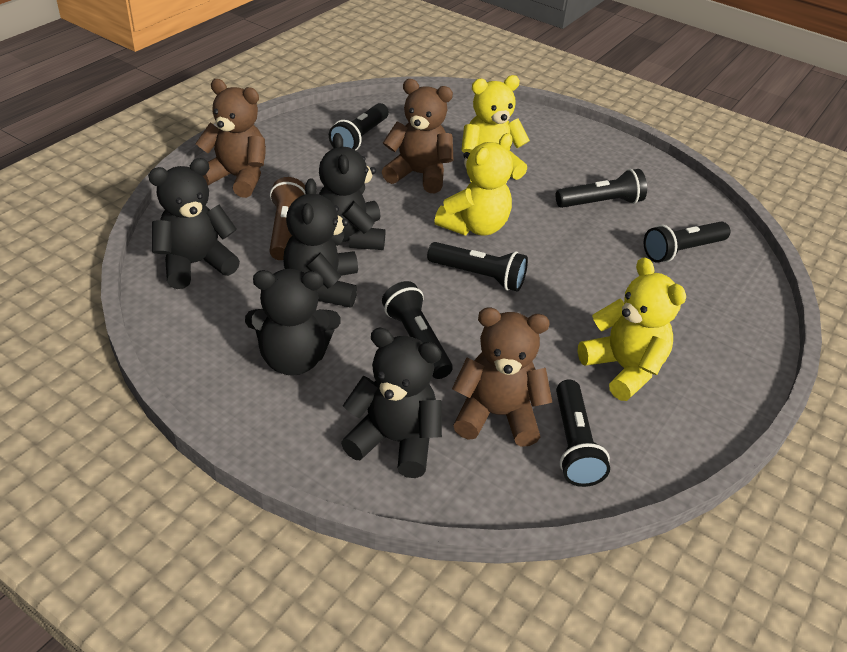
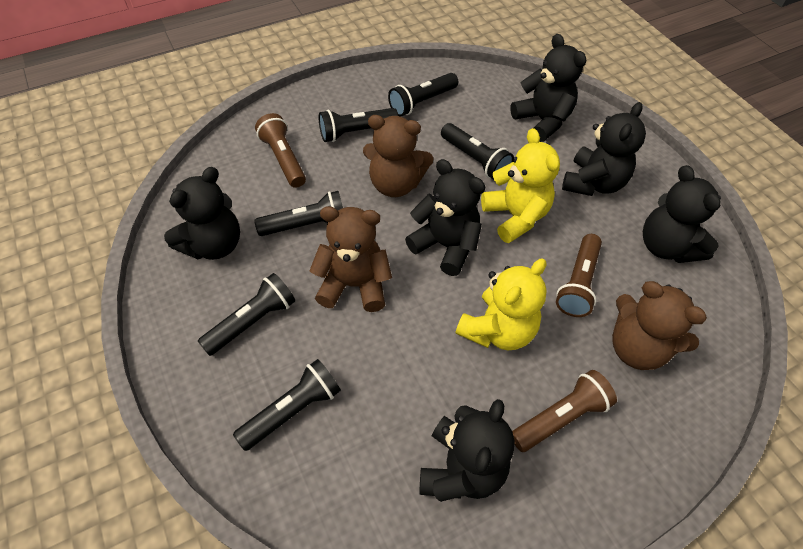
black teddy bear: [148,158,240,289] [245,269,340,376] [283,178,358,308] [319,133,385,250] [341,328,442,478] = 5 -> [164,167,240,260] [405,159,485,276] [419,399,515,502] [510,34,586,142] [562,102,646,196] [643,165,721,263] = 6
brown flashlight: [269,177,306,260] = 1 -> [255,113,306,188] [512,370,617,452] [556,234,602,317] = 3
yellow teddy bear: [434,133,513,235] [461,75,530,182] [578,257,686,401] = 3 -> [455,258,547,350] [481,128,560,243] = 2

